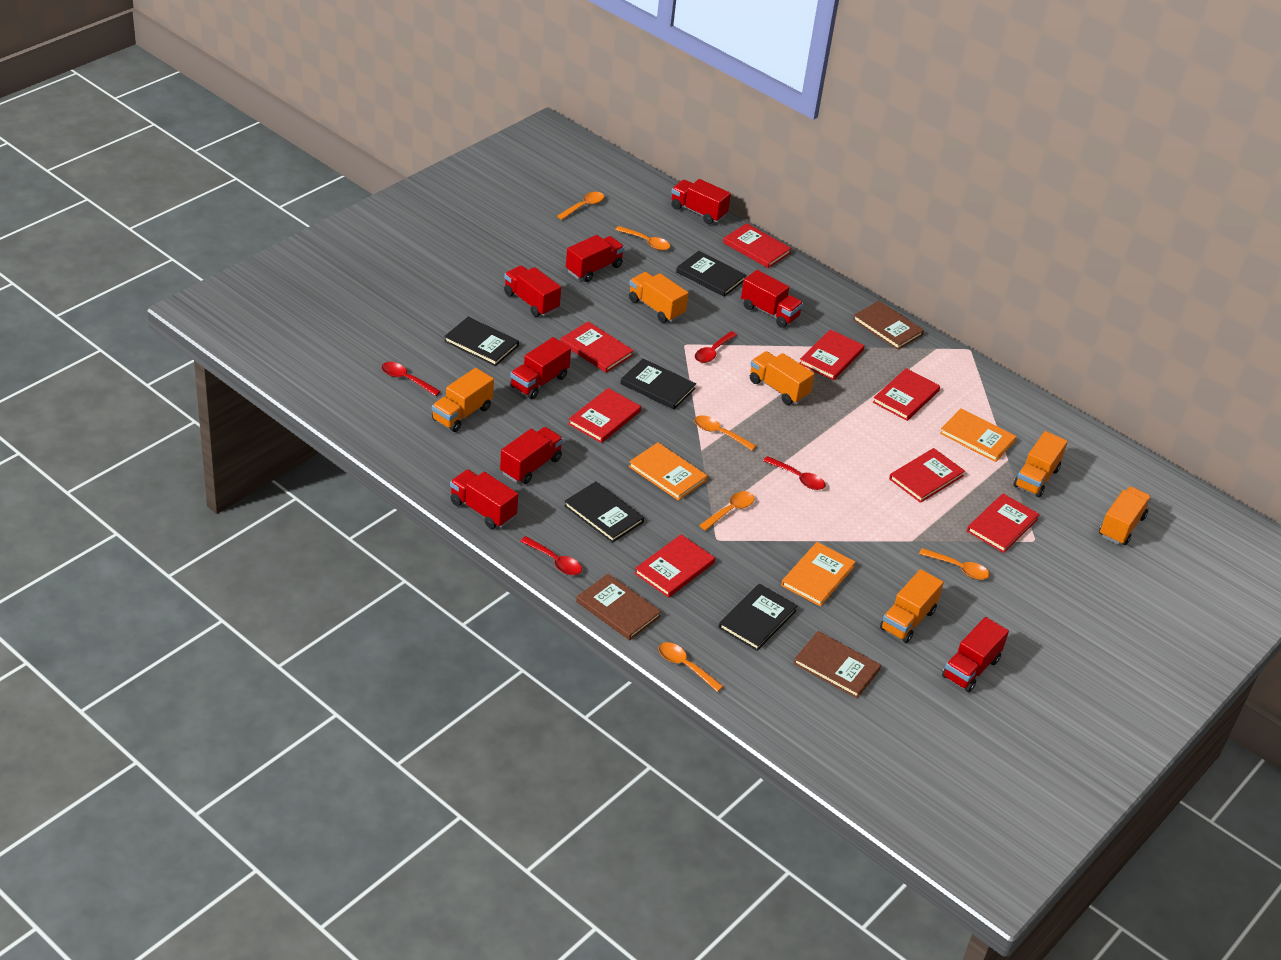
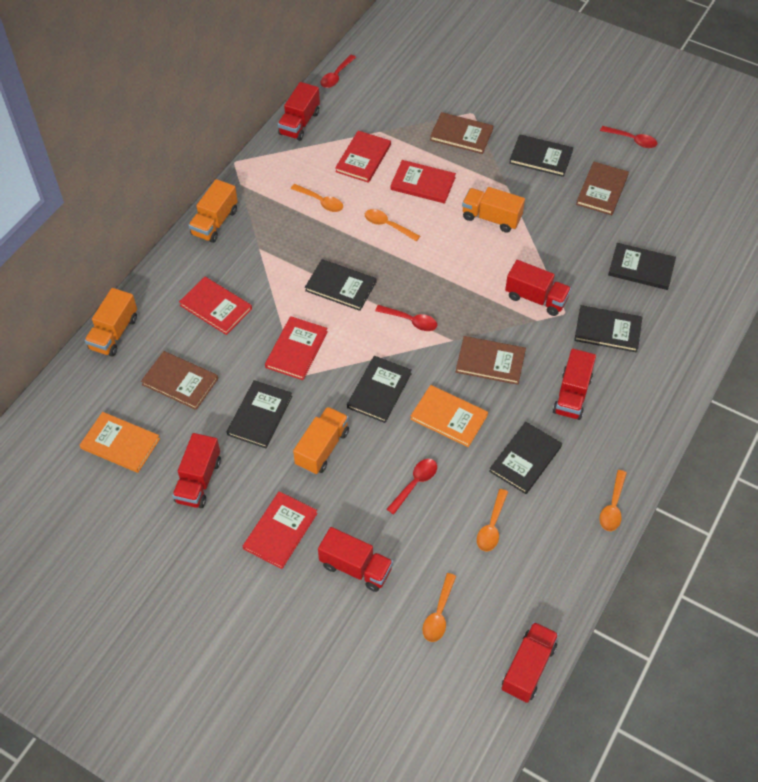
black book: [444,317,519,366] [564,481,644,543] [620,358,696,410] [676,251,746,297] [719,584,798,651] = 5 -> [227,380,293,448] [305,259,376,311] [347,356,412,423] [489,422,562,494] [509,134,573,177] [574,305,642,352] [608,243,676,290] = 7
brown book: [576,574,661,640] [793,631,881,698] [853,301,924,350] = 3 -> [141,351,218,410] [430,112,493,154] [456,336,526,385] [576,161,629,215] = 4
orange book: [629,442,708,501] [781,542,856,607] [940,408,1017,462] = 3 -> [80,412,160,473] [410,385,488,447] = 2
orange spoon: [557,192,604,220] [615,226,670,250] [658,642,723,692] [694,416,756,451] [699,491,755,531] [919,548,990,580] = 6 -> [291,184,343,212] [365,209,420,241] [422,573,456,642] [477,489,508,552] [599,470,627,531] = 5
orange truck: [432,368,494,432] [629,272,688,323] [750,351,815,405] [880,569,944,643] [1013,431,1068,497] [1099,486,1152,545] = 6 -> [84,288,137,356] [189,179,238,243] [293,407,349,474] [462,187,525,233] = 4
red book: [561,322,634,373] [568,388,641,443] [634,534,715,598] [723,223,792,268] [800,329,864,381] [873,368,940,421] [889,448,965,503] [967,493,1040,553] = 8 -> [179,277,252,335] [243,491,318,569] [265,316,328,380] [335,131,391,183] [390,160,456,203] = 5
red truck: [450,470,518,529] [500,427,563,484] [504,266,561,317] [510,337,571,399] [566,235,625,282] [671,179,731,224] [741,270,803,328] [942,617,1009,692] = 8 -> [172,433,221,508] [278,82,320,141] [318,527,393,592] [502,622,559,703] [505,260,571,316] [553,349,596,420] = 6

